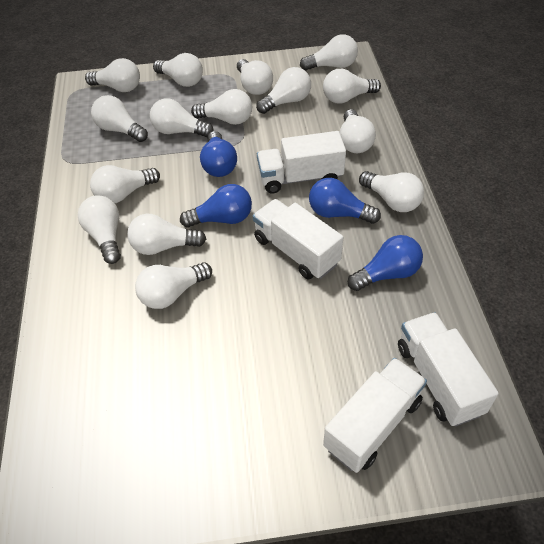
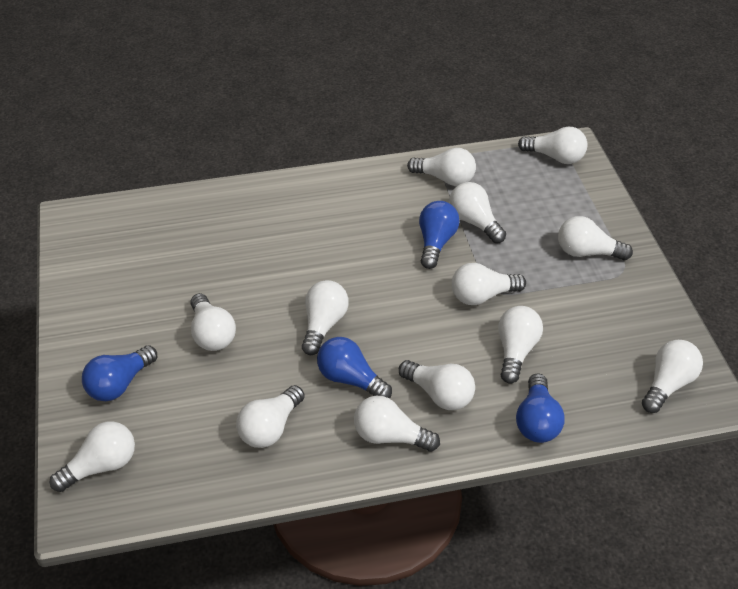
white light bulb: [78,195,121,264] [85,58,140,92] [90,165,160,203] [91,95,148,142] [127,214,206,255] [135,262,212,309] [150,98,214,137] [153,53,203,87] [191,89,252,125] [237,59,273,95] [256,67,311,114] [300,34,358,70] [323,69,381,104] [340,109,376,153] [359,171,424,212] = 15 -> [50,421,135,492] [191,293,236,351] [236,385,305,448] [302,280,349,355] [354,396,440,451] [399,360,475,410] [407,148,476,186] [449,182,506,243] [452,263,526,305] [498,306,543,384] [518,126,587,164] [558,216,633,260] [642,340,703,413] = 13
white truck: [253,199,343,280] [257,131,346,193] [323,358,427,473] [398,312,499,426] = 4 -> none = 0

